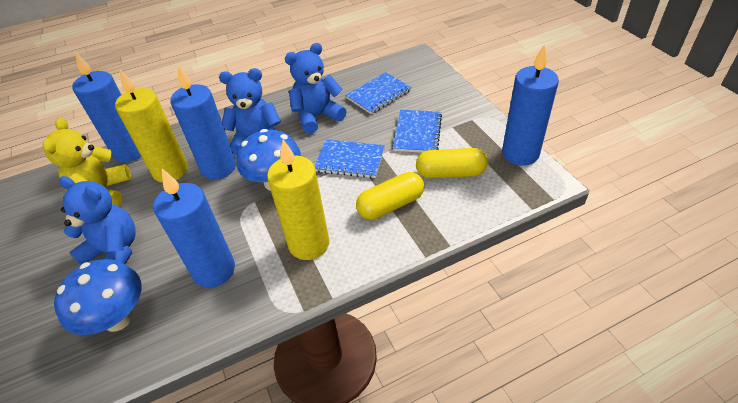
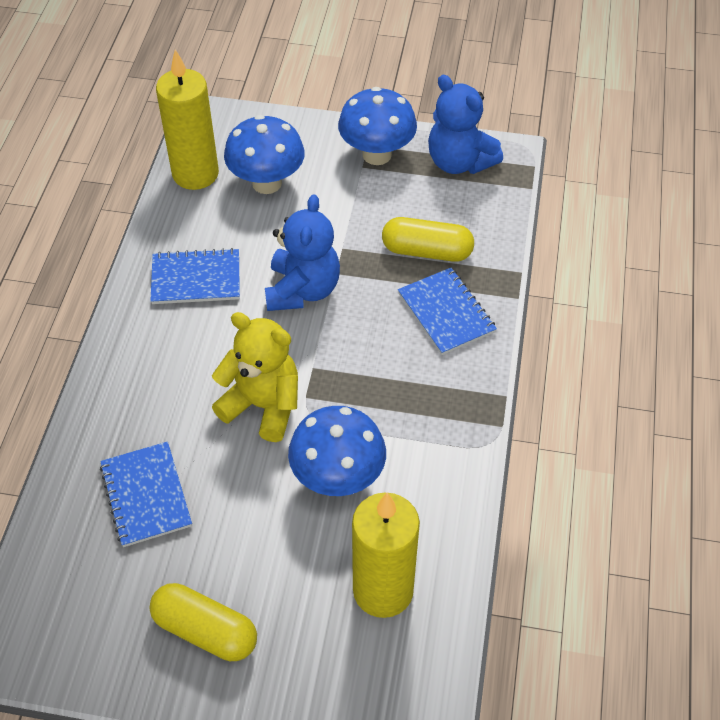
blue candle: [72,52,142,162] [153,169,235,288] [171,65,236,180] [502,44,559,166] = 4 -> none = 0
blue mushroom: [54,259,141,335] [236,129,301,191] = 2 -> [224,115,305,194] [288,406,386,496] [338,87,417,165] = 3
blue teddy bear: [59,176,136,265] [219,68,281,156] [285,43,347,134] = 3 -> [265,194,340,311] [428,75,503,174] = 2

